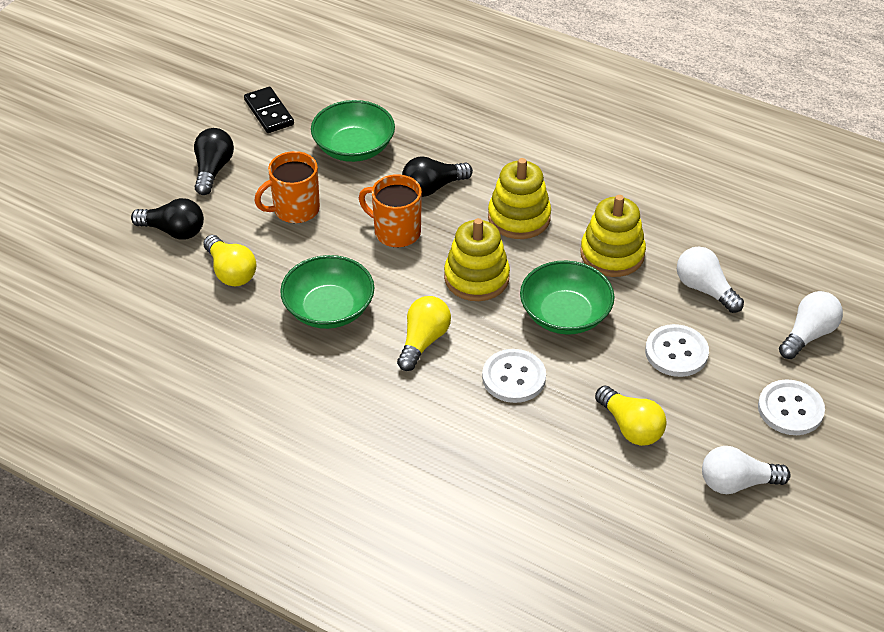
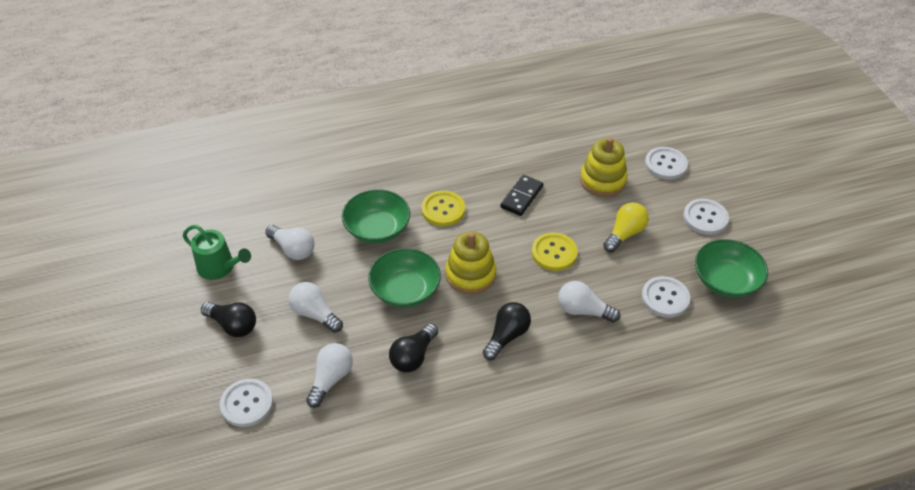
green watering can: none = 0 -> [183,225,251,280] = 1
orange mug: [254,151,320,223] [359,174,422,247] = 2 -> none = 0
white button: [482,349,546,403] [645,324,709,377] [758,380,825,435] = 3 -> [220,379,273,427] [642,276,690,318] [645,147,688,180] [683,199,729,235] = 4
white light bulb: [677,246,744,313] [702,446,791,494] [779,291,843,359] = 3 -> [265,225,315,260] [288,282,343,333] [306,343,353,408] [558,281,620,323] = 4
yellow button: none = 0 -> [422,191,465,226] [532,233,578,271] = 2
yellow light bulb: [203,235,256,287] [397,296,451,371] [595,386,667,446] = 3 -> [603,202,649,252] = 1
yellow stacking toy: [444,218,510,301] [488,158,551,239] [580,195,646,277] = 3 -> [445,231,496,294] [580,137,628,197] = 2

